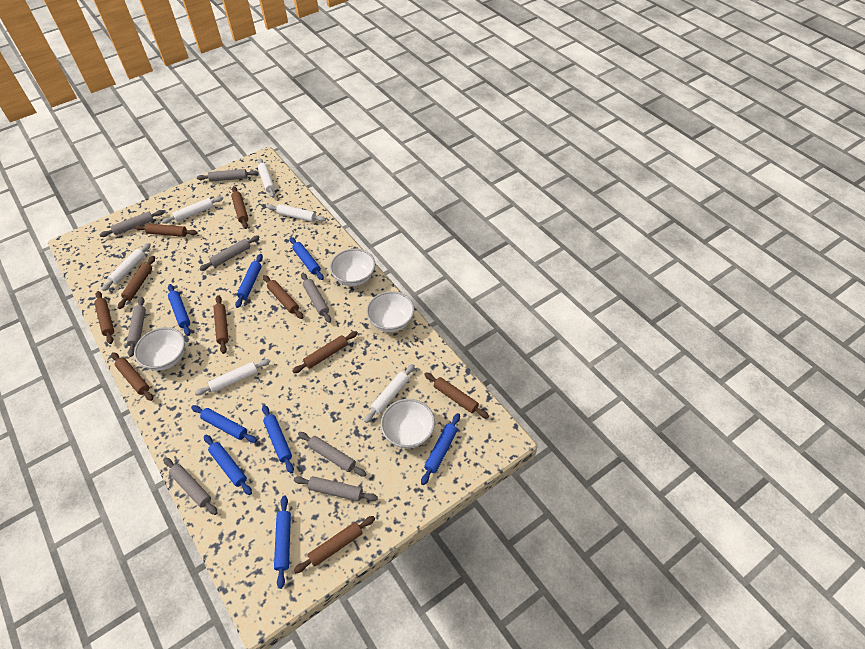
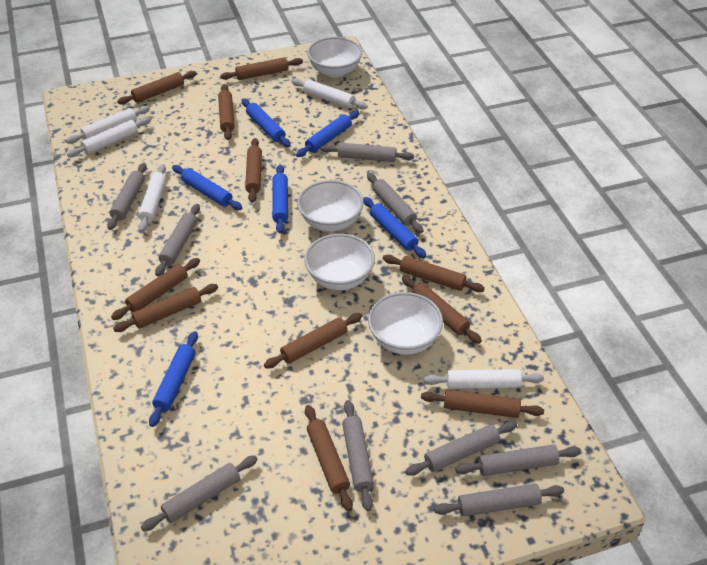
blue rolling pin: [168,284,191,336] [191,405,257,443] [204,435,252,495] [235,254,263,308] [262,405,294,473] [274,496,291,589] [290,237,324,280] [421,413,460,485] = 8 -> [149,331,198,427] [172,165,242,210] [242,98,291,147] [272,165,288,233] [296,111,359,157] [363,197,426,258] = 6
brown rolling pin: [94,291,114,344] [111,352,153,401] [118,256,155,309] [134,224,198,237] [213,295,229,354] [231,186,248,229] [263,275,304,319] [292,331,358,373] [294,516,375,573] [424,372,489,419] = 10 -> [111,258,200,320] [113,284,218,332] [117,71,197,105] [218,84,234,140] [220,57,303,80] [245,138,262,203] [264,313,362,368] [305,405,353,511] [383,255,485,292] [402,276,482,344] [421,390,544,418] = 11
grey rolling pin: [99,210,164,237] [127,297,146,357] [163,457,218,515] [197,169,259,182] [199,236,260,271] [294,476,378,501] [298,432,366,477] [301,273,331,323] = 8 -> [107,163,147,230] [141,455,258,531] [155,204,200,276] [320,142,414,162] [342,400,374,511] [367,173,423,233] [406,421,517,476] [434,484,564,517] [455,445,581,476] = 9
white rolling pin: [102,243,151,291] [162,196,223,224] [195,359,270,395] [258,158,275,198] [267,204,326,222] [364,364,415,423] = 6 -> [66,106,150,144] [67,117,151,157] [138,164,166,232] [291,79,368,109] [424,369,544,389] = 5

